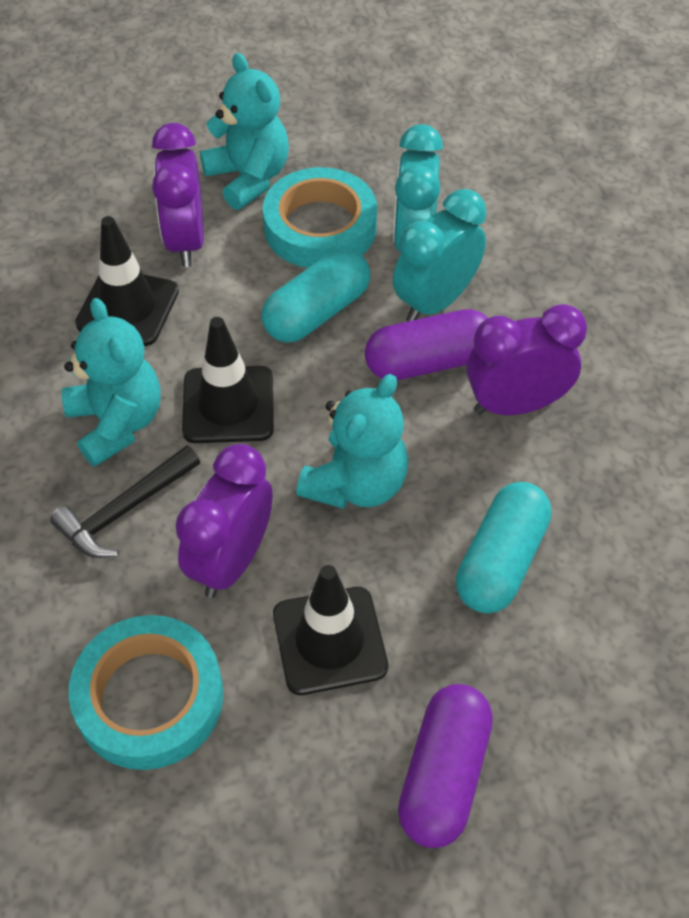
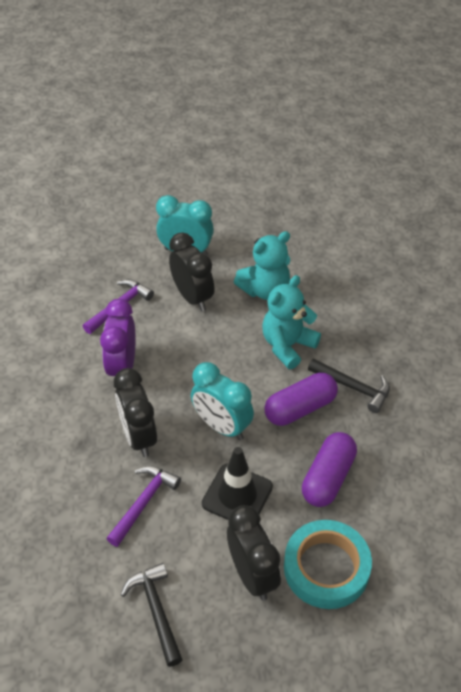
black clock: none = 0 -> [114,368,157,457] [169,232,215,311] [227,505,281,601] = 3
black hammer: [50,445,200,558] = 1 -> [121,563,183,667] [308,359,390,413] = 2
black traffic cone: [75,216,179,346] [182,317,274,443] [273,565,388,695] = 3 -> [202,447,273,520] = 1
purple clock: [152,123,204,267] [175,444,273,598] [467,304,587,415] = 3 -> [100,299,136,376] = 1
purple hammer: none = 0 -> [83,279,154,334] [106,466,181,547] = 2
turquoise capsule: [261,248,370,343] [456,482,551,613] = 2 -> none = 0
turquoise tape: [69,615,223,770] [263,167,377,268] = 2 -> [284,520,372,609] = 1
turquoise teddy bear: [61,298,161,467] [200,53,289,210] [296,374,408,509] = 3 -> [234,231,290,300] [262,275,321,369] = 2

